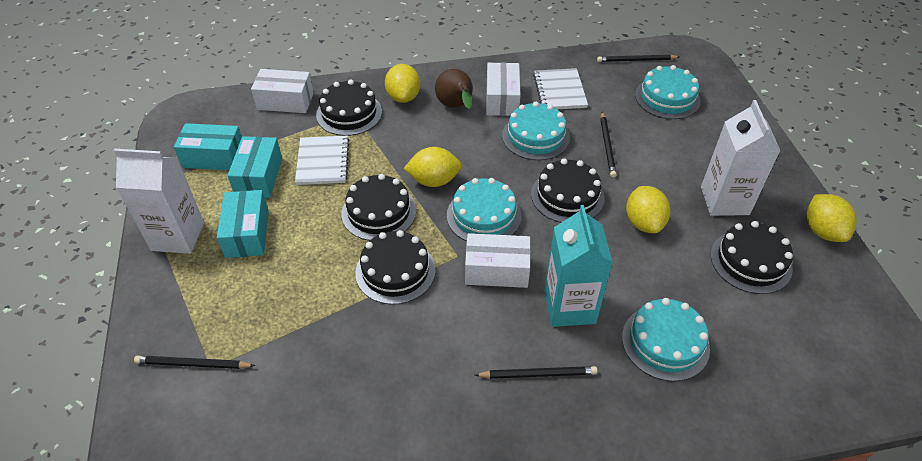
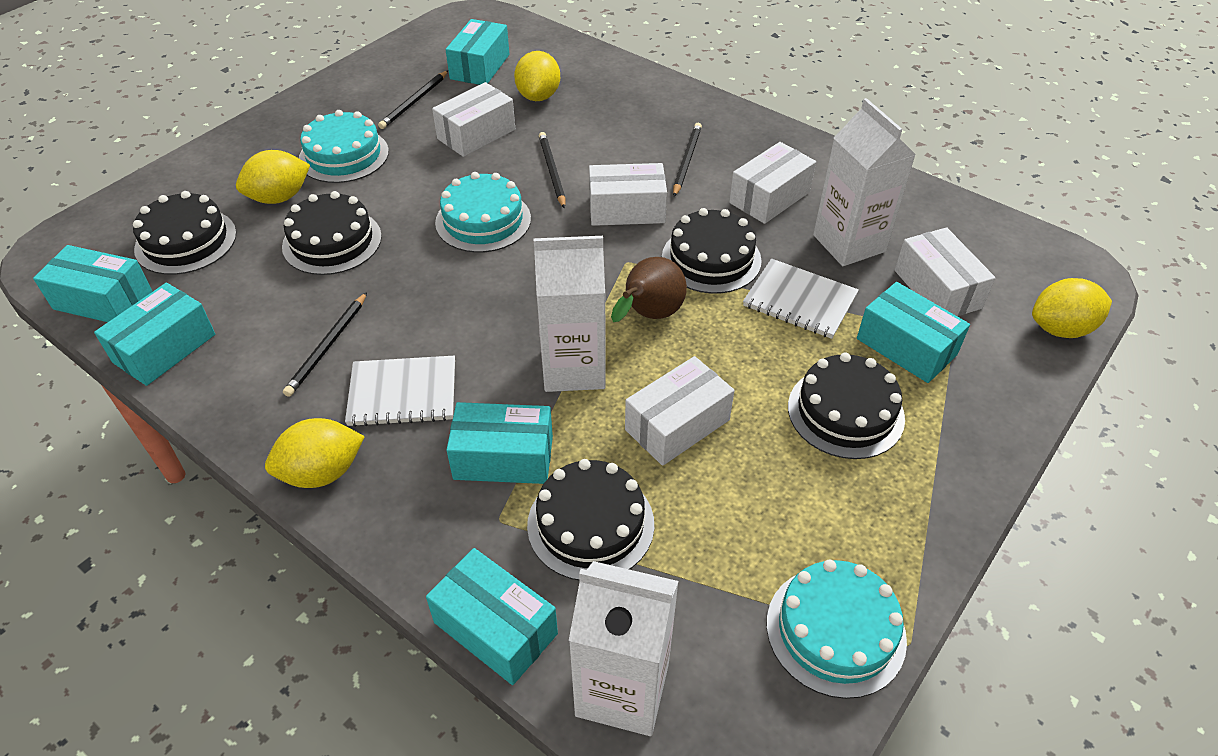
turquoise box: [174,123,242,170] [217,190,269,258] [228,136,282,198] = 3 -> [33,245,152,322] [94,283,215,386] [426,548,558,685] [446,19,509,85] [447,402,553,484] [857,282,970,383] = 6
turquoise cake: [447,178,521,241] [502,102,570,160] [622,298,710,381] [635,65,700,119] = 4 -> [299,110,389,183] [435,172,531,253] [767,559,907,699] = 3
turquoise carton: [544,205,613,327] = 1 -> none = 0
white box: [251,69,314,113] [465,233,531,288] [486,62,521,116] = 3 -> [432,82,515,157] [589,163,667,226] [625,356,734,466] [729,142,816,224] [895,227,995,317] = 5
white carton: [114,149,204,254] [701,100,780,216] = 2 -> [534,236,606,392] [569,561,679,736] [813,98,916,266] = 3

